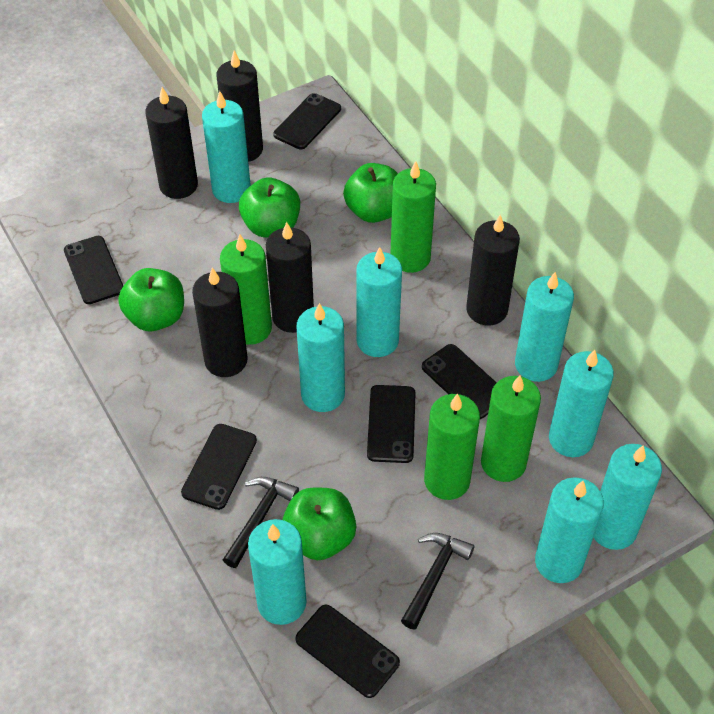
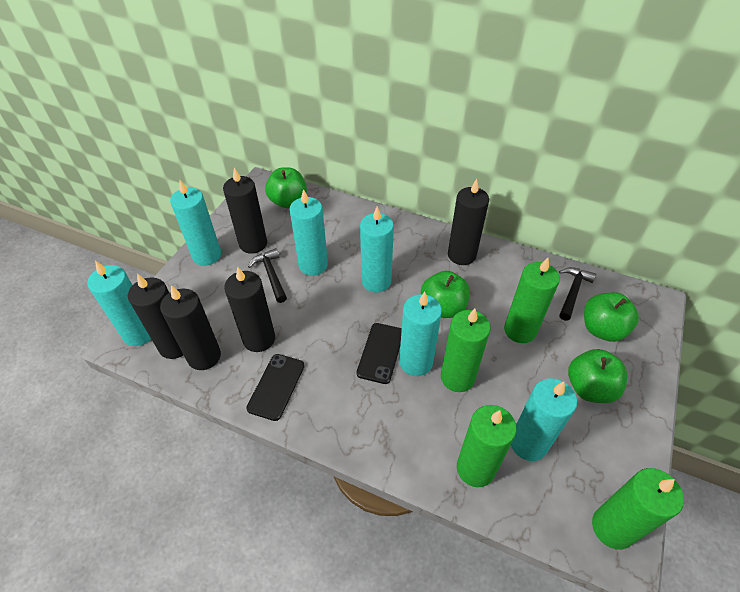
black phone: [64,236,123,304] [181,424,257,510] [273,93,341,149] [295,605,400,698] [367,385,416,463] [422,344,497,419] = 6 -> [246,354,304,421] [356,323,402,384] = 2
turquoise candle: [202,91,251,203] [248,519,307,625] [297,303,345,412] [356,247,402,357] [515,272,574,382] [535,477,604,583] [549,350,614,457] [594,444,662,550] = 8 -> [87,261,151,346] [170,180,221,266] [290,189,328,276] [360,206,394,293] [399,292,442,376] [511,378,577,461] = 6

